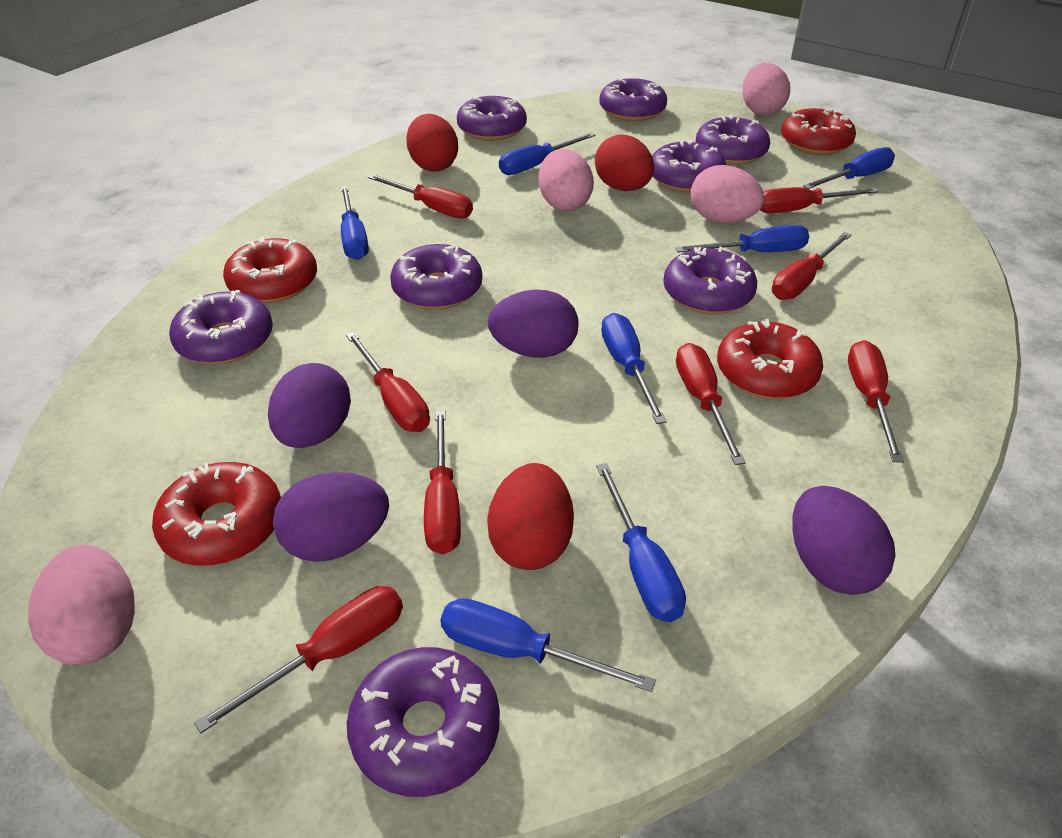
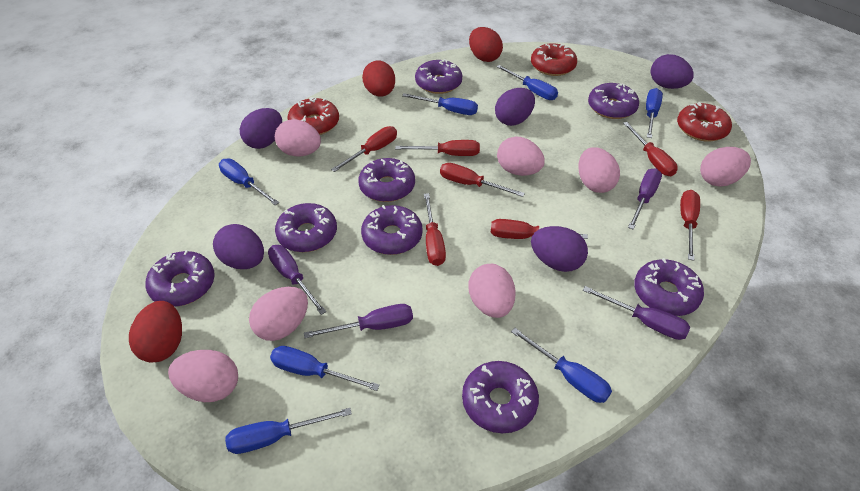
pink egg: [28,545,135,665] [539,149,594,211] [691,165,764,223] [742,63,790,116] = 4 -> [168,350,238,402] [249,287,308,341] [275,119,321,156] [469,264,516,318] [497,136,545,176] [578,147,620,193] [700,147,751,186] = 7
purple egg: [268,363,351,448] [273,472,389,562] [488,290,578,358] [792,486,895,595] = 4 -> [213,224,264,269] [240,108,282,149] [495,88,535,126] [531,226,588,272] [651,54,694,89] = 5
purple screwdriver: none = 0 -> [268,245,327,315] [304,304,413,338] [583,286,690,340] [628,168,662,230] = 4
red donut: [152,462,281,566] [223,237,317,303] [717,319,823,399] [781,108,856,155] = 4 -> [287,97,339,135] [531,43,577,76] [677,102,732,142] = 3
red screwdriver: [194,586,403,734] [346,332,430,432] [368,174,473,219] [424,410,461,554] [676,343,746,465] [760,187,879,213] [772,232,851,300] [848,340,904,463] = 8 -> [331,126,397,172] [395,140,480,156] [424,193,446,266] [440,163,525,197] [490,219,588,239] [623,122,678,176] [680,190,700,261] = 7

